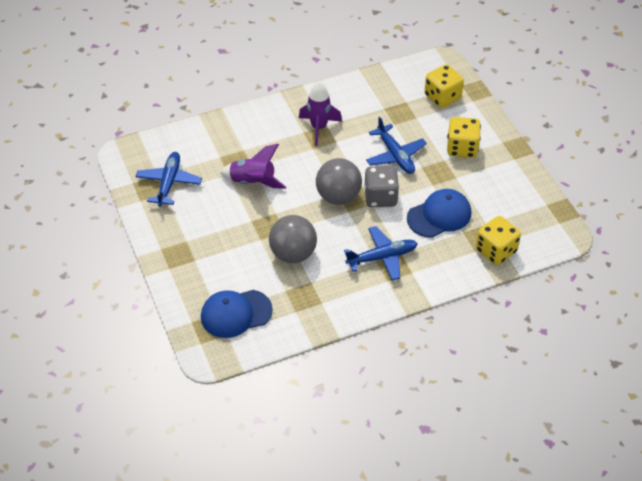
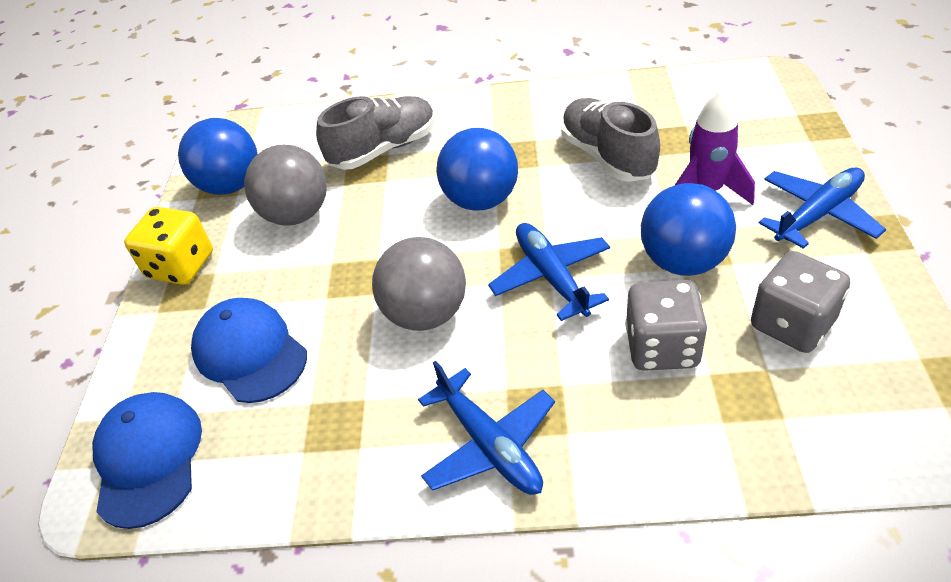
blue ball: none = 0 -> [178,118,258,195] [436,128,518,210] [641,183,736,276] = 3
grey dice: [365,166,399,207] = 1 -> [625,280,708,371] [751,251,850,353] = 2
grey shoe: none = 0 -> [316,96,435,170] [561,98,660,182] = 2
purple rocket: [220,144,286,189] [299,82,342,146] = 2 -> [674,90,755,205] = 1
yellow dice: [425,64,464,108] [447,117,481,158] [476,216,521,265] = 3 -> [124,207,213,285] = 1

